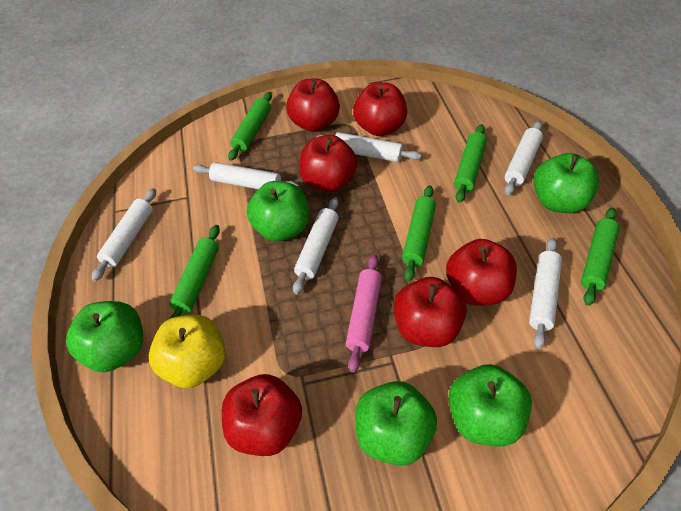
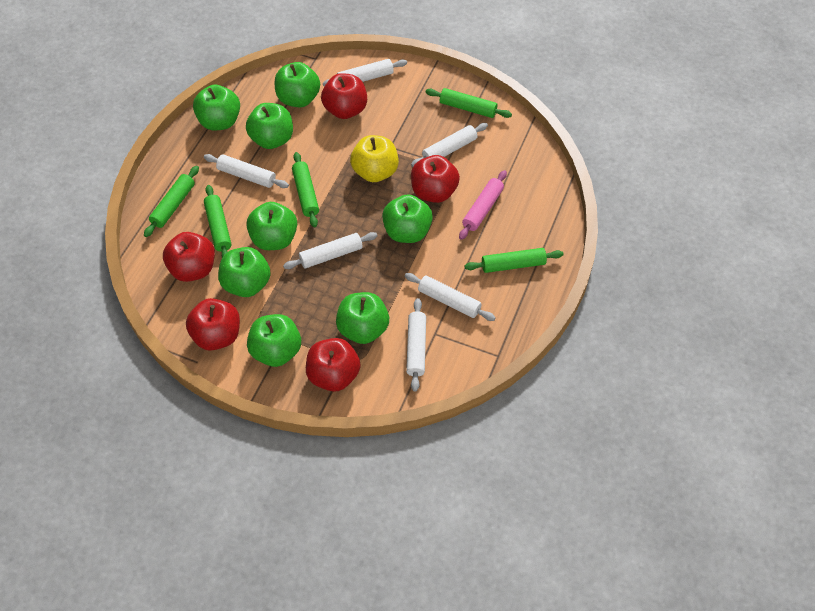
green apple: [66,301,143,372] [247,181,309,241] [355,381,437,466] [448,364,532,446] [533,153,600,213] = 5 -> [193,85,240,130] [218,247,271,297] [246,103,293,149] [246,202,297,250] [247,314,301,367] [275,62,320,107] [336,292,389,344] [382,194,433,243] = 8
red apple: [222,374,302,456] [286,78,340,132] [299,135,358,192] [353,82,407,136] [393,277,467,347] [446,239,517,306] = 6 -> [163,232,215,282] [186,298,240,351] [306,338,361,392] [321,73,367,119] [411,155,460,203] = 5

